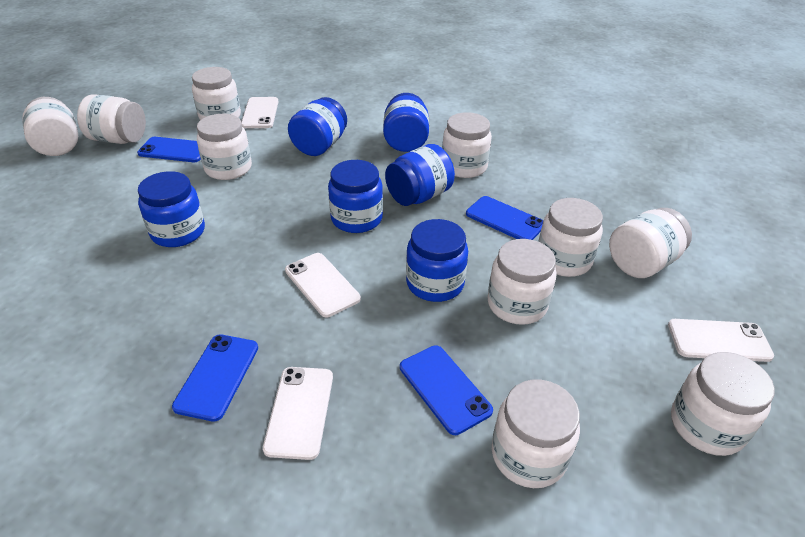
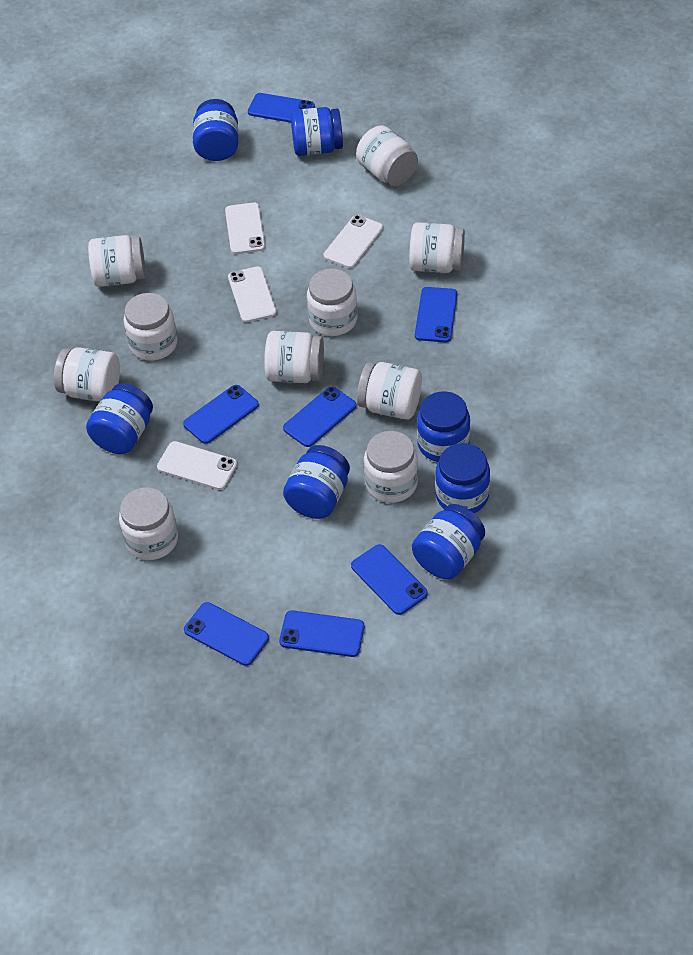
blue jar: [138,171,205,247] [288,97,347,156] [328,160,383,233] [383,93,429,152] [385,144,455,206] [406,219,468,302] = 6 -> [86,383,153,454] [193,99,239,161] [283,445,350,519] [291,107,343,156] [412,504,485,579] [417,392,470,462] [435,443,490,513] = 7
blue phone: [137,137,201,162] [172,334,258,422] [400,345,493,435] [466,196,544,240] = 4 -> [183,385,259,444] [184,602,269,666] [248,93,315,123] [279,610,364,657] [283,386,356,447] [351,544,428,615] [415,287,458,342] = 7

